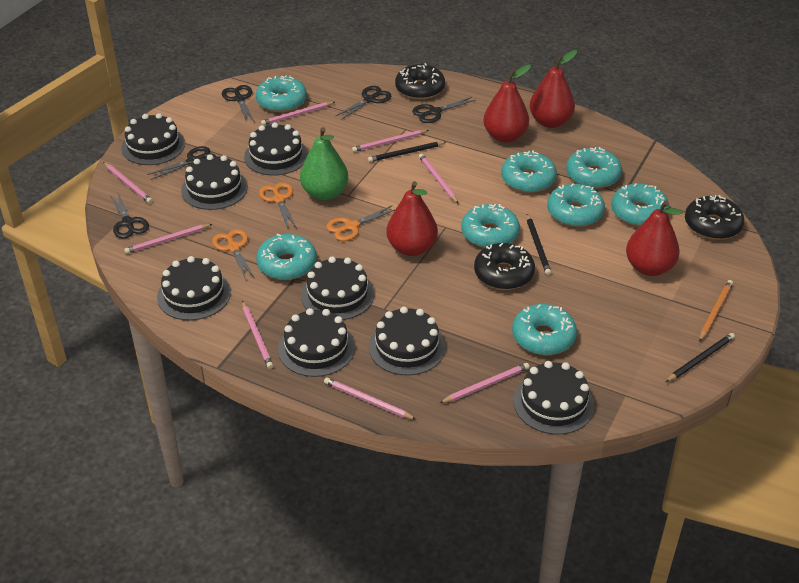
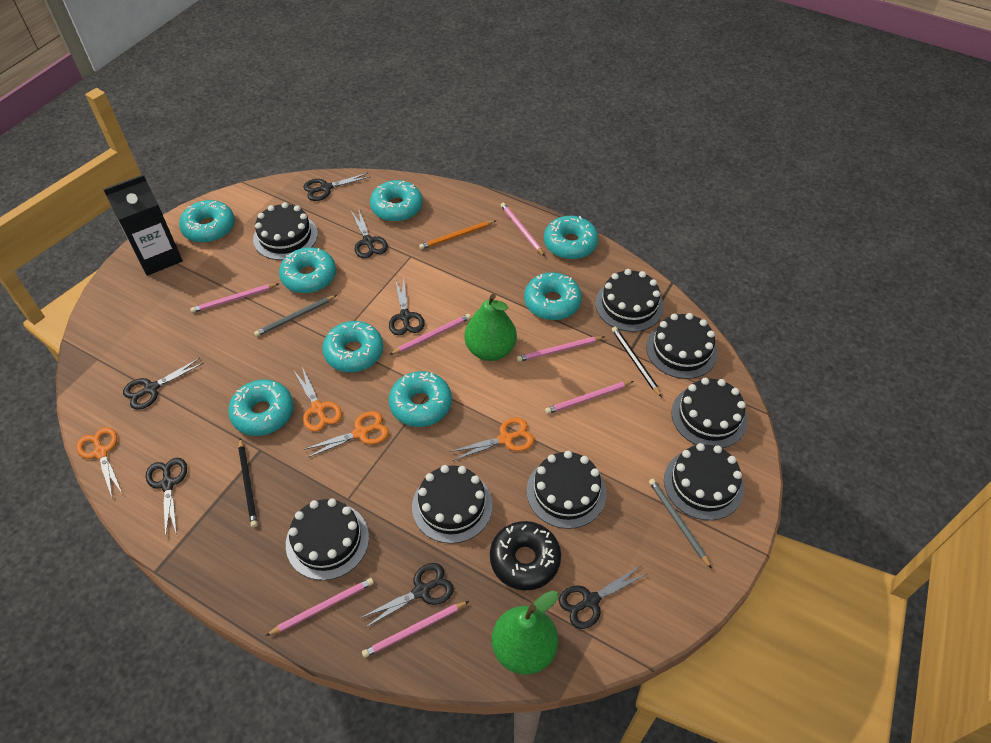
black carton: none = 0 -> [103,175,183,276] = 1
black donut: [395,63,445,99] [474,243,535,290] [685,195,745,240] = 3 -> [490,521,561,590] = 1
black pencil: [368,142,446,162] [527,214,551,275] [666,333,735,382] = 3 -> [238,438,258,528] [612,327,662,397] = 2
black scissors: [110,193,149,239] [147,146,216,180] [222,85,254,122] [336,86,391,120] [412,97,476,123] = 5 -> [123,358,204,410] [146,458,187,538] [303,172,371,201] [351,210,388,258] [360,563,454,628] [389,277,425,335] [559,566,647,629] = 7
green pear: [300,127,348,200] = 1 -> [465,294,517,361] [492,590,559,675] = 2
grey pencil: none = 0 -> [254,295,337,337] [649,479,712,569] = 2
orange scissors: [212,229,255,280] [259,182,297,228] [326,205,395,241] = 3 -> [76,427,122,497] [294,367,342,432] [303,411,389,458] [450,418,534,461] = 4
pink pencil: [103,162,152,203] [124,224,212,254] [242,301,273,369] [261,102,335,125] [324,378,417,420] [352,130,429,152] [419,154,459,204] [440,363,529,403] = 8 -> [190,284,278,313] [266,578,374,636] [362,601,469,658] [389,314,471,355] [501,203,545,256] [517,336,604,362] [545,381,634,414] = 7
red pear: [386,181,438,256] [483,65,531,143] [530,50,577,128] [626,200,683,276] = 4 -> none = 0

